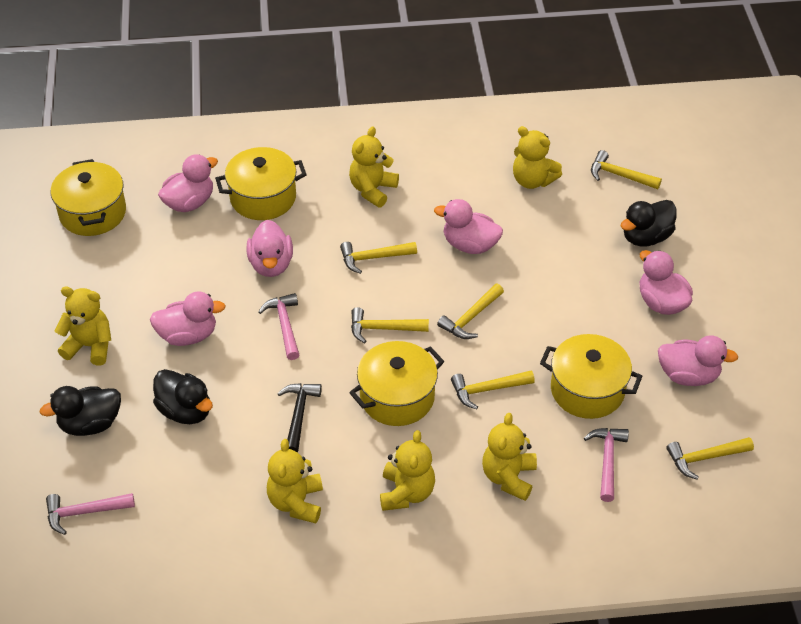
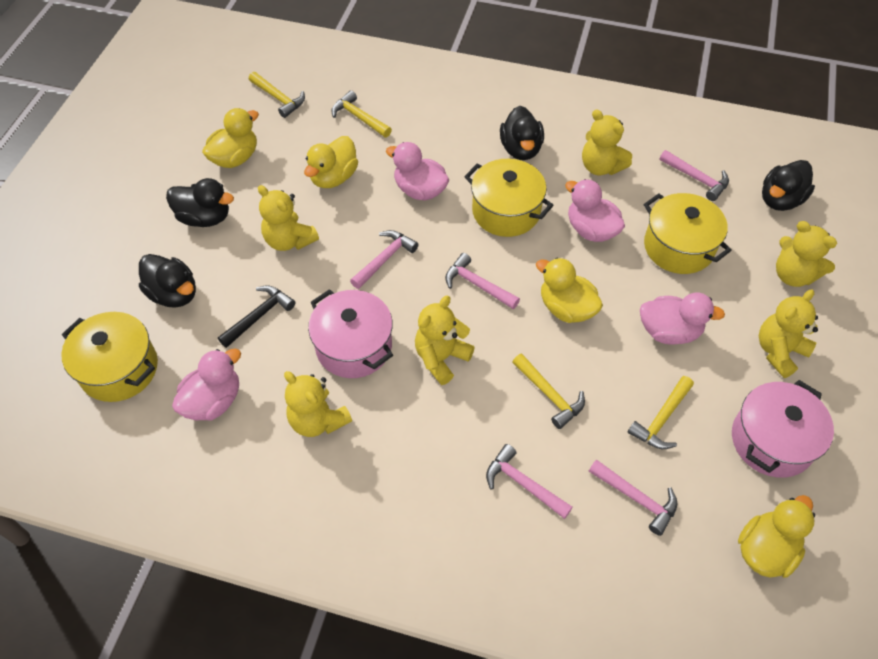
black duck: [39,386,121,436] [153,369,213,424] [621,200,677,247] = 3 -> [139,254,196,308] [166,178,234,227] [500,106,544,160] [762,160,815,211] = 4
pink duck: [150,292,226,346] [158,154,218,212] [246,220,293,277] [434,199,503,254] [640,250,693,315] [658,335,738,386] = 6 -> [172,348,241,421] [386,142,449,200] [565,179,625,242] [640,293,725,345] = 4
pink hammer: [46,493,135,535] [258,293,299,360] [584,428,629,502] = 3 -> [350,230,419,289] [445,253,520,309] [486,444,573,519] [589,459,677,536] [659,150,729,201] = 5
pink pot: none = 0 -> [308,289,393,378] [732,380,834,477] = 2
yellow duck: none = 0 -> [202,108,259,168] [304,136,358,188] [536,258,603,323] [738,495,815,578] = 4
yellow hammer: [340,242,417,274] [351,307,429,343] [437,284,504,339] [451,371,535,409] [591,150,662,189] [666,437,754,480] = 6 -> [249,72,305,118] [331,90,392,137] [512,354,585,429] [628,376,694,449] = 4
yellow pot: [51,159,126,236] [215,147,307,220] [349,341,444,426] [540,334,642,419] = 4 -> [61,312,158,402] [464,159,554,237] [644,193,732,274] = 3

